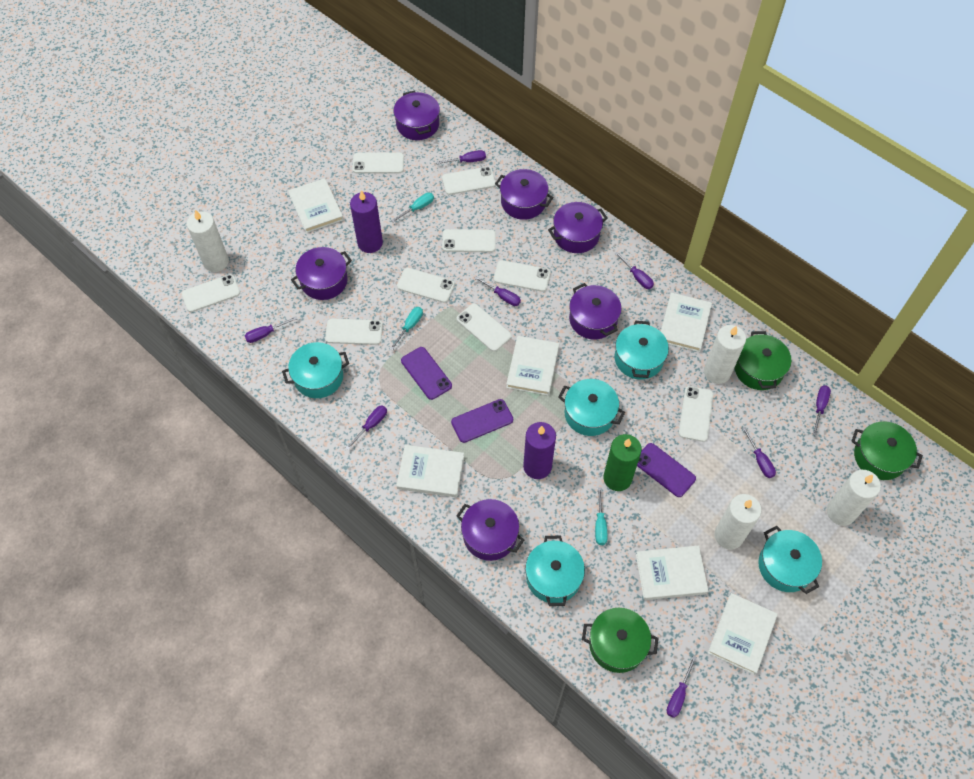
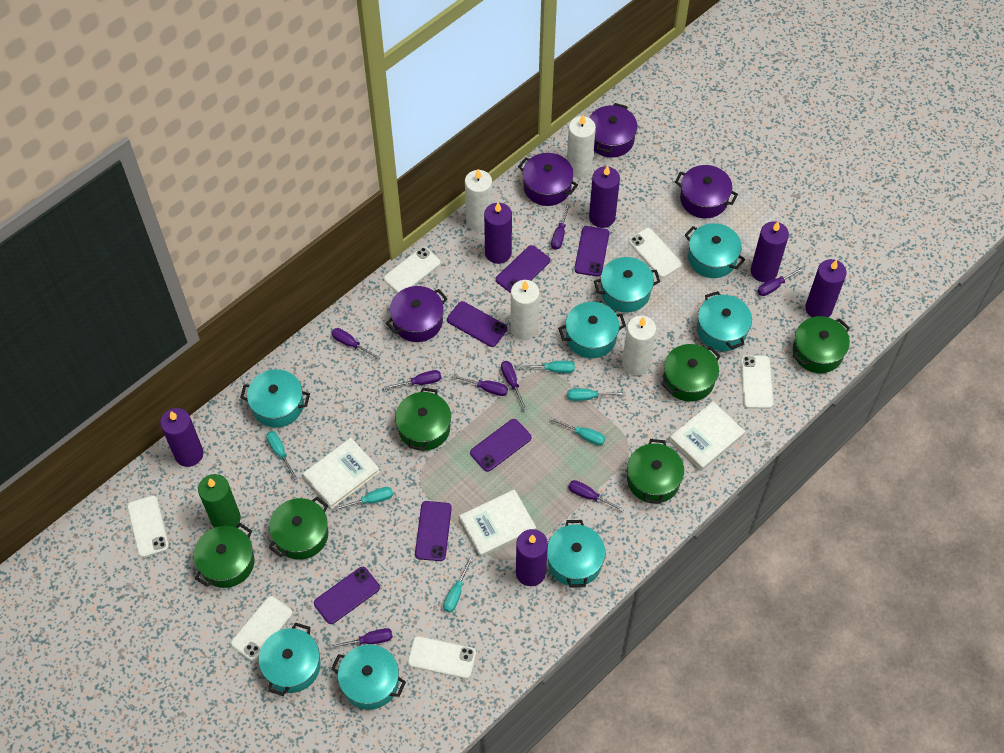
green pot: [582,608,658,673] [735,331,791,390] [852,421,923,480] = 3 -> [194,523,254,588] [269,497,328,560] [395,388,451,451] [627,439,684,504] [661,344,721,402] [793,316,850,373] = 6
purple candle: [350,190,383,253] [523,422,556,479] = 2 -> [160,408,203,467] [484,203,512,264] [516,529,548,586] [589,165,620,228] [751,221,789,282] [805,259,847,317] = 6
purple phone: [401,347,452,400] [451,399,513,443] [637,443,696,497] = 3 -> [314,567,380,624] [415,501,452,561] [447,301,507,347] [470,419,531,472] [496,245,550,293] [574,226,609,276] = 6
purple pot: [291,247,352,300] [393,90,440,140] [456,499,524,561] [495,169,554,220] [548,202,608,253] [569,283,621,339] = 6 -> [386,286,448,342] [518,153,578,206] [589,103,637,157] [675,165,738,218] = 4
turquoise pot: [282,342,349,398] [525,535,585,606] [558,379,625,436] [615,321,669,380] [758,526,822,594] = 5 -> [240,369,310,428] [258,622,321,696] [331,645,406,710] [547,520,606,588] [558,302,626,358] [594,257,660,313] [684,223,745,278] [697,291,752,351] = 8
turquoise screwdriver: [390,307,423,350] [391,192,434,222] [595,487,608,545] = 3 -> [266,431,298,480] [334,487,393,511] [443,556,473,613] [517,361,575,373] [550,417,605,445] [567,388,626,401] = 6
white book: [288,178,344,233] [396,445,464,497] [506,336,559,396] [636,545,709,600] [661,293,712,352] [708,593,778,675] = 6 -> [303,438,380,509] [459,489,536,557] [669,401,745,471] = 3
white phone: [182,274,240,312] [325,319,383,345] [352,153,404,173] [397,268,455,303] [442,167,496,195] [442,229,496,252] [457,303,512,352] [494,260,550,292] [679,386,714,442] = 9 -> [127,496,169,558] [231,596,293,661] [384,247,441,293] [408,636,476,679] [629,228,682,278] [741,355,773,409] = 6

